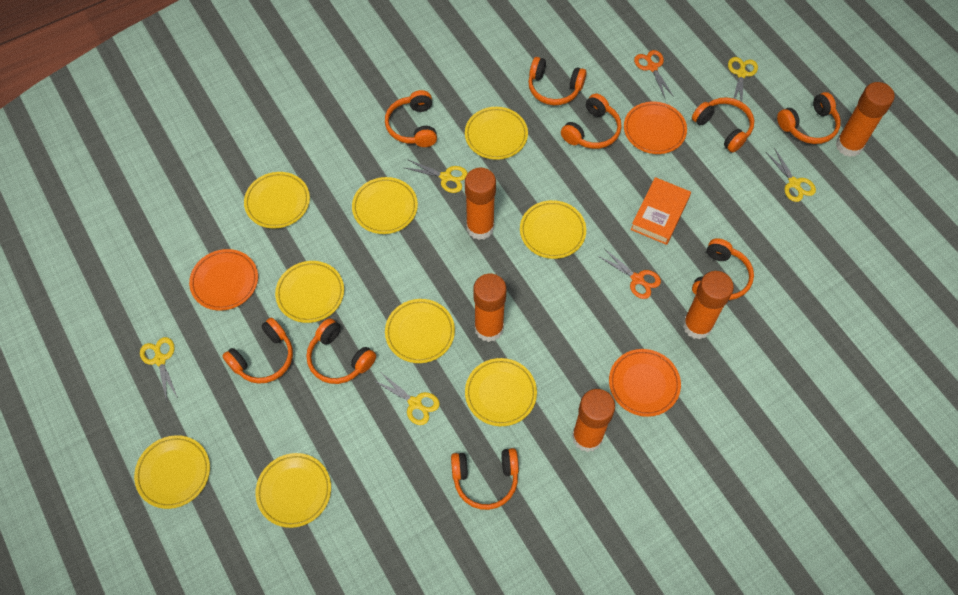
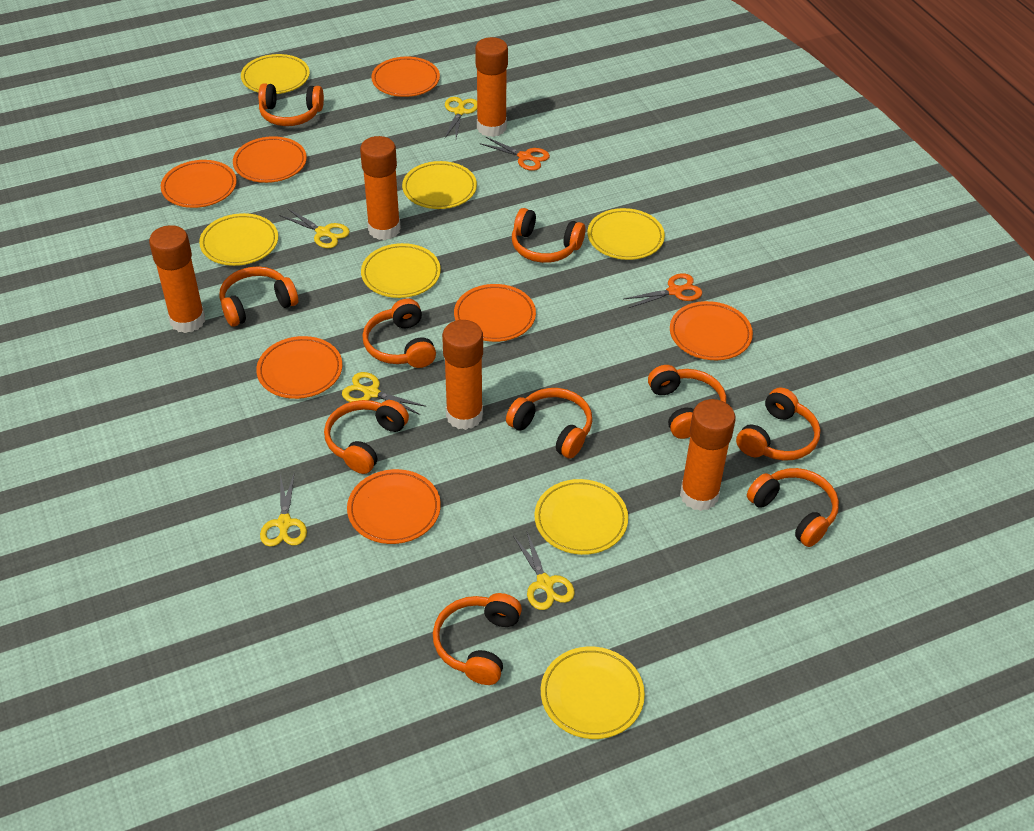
orange book: [630,177,691,245] = 1 -> none = 0
orange headphones: [223,318,293,384] [306,318,376,384] [385,90,437,147] [451,448,519,510] [528,57,587,105] [561,94,622,149] [692,97,754,153] [692,238,754,300] [777,92,841,144] = 9 -> [219,266,298,327] [258,83,324,126] [324,400,409,474] [363,298,436,368] [433,593,522,685] [506,388,592,459] [512,208,585,263] [648,365,726,439] [736,387,820,461] [747,468,839,547] = 10
orange plate: [189,249,258,311] [609,349,681,417] [624,102,687,154] = 3 -> [161,160,237,208] [233,136,307,183] [256,336,343,399] [347,469,441,544] [371,57,440,97] [454,284,536,342] [670,301,753,360] = 7
yellow plate: [134,435,210,509] [244,172,310,228] [256,453,331,528] [275,261,344,323] [352,177,418,234] [385,299,455,363] [465,107,528,160] [465,358,537,426] [520,200,586,259] = 9 -> [199,213,278,266] [241,54,310,94] [361,243,441,298] [402,161,477,209] [534,479,628,555] [541,647,645,739] [587,208,665,260] = 7

